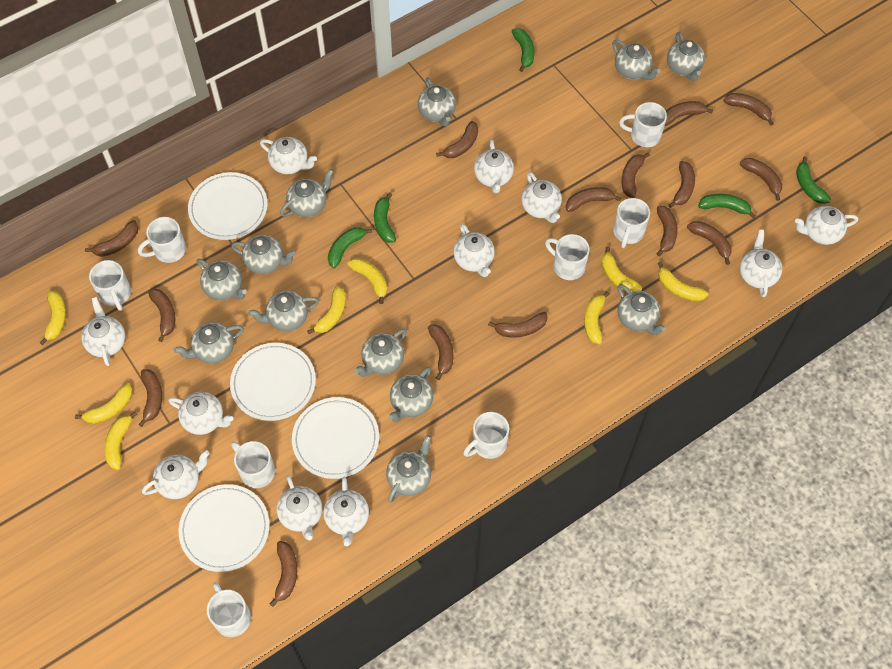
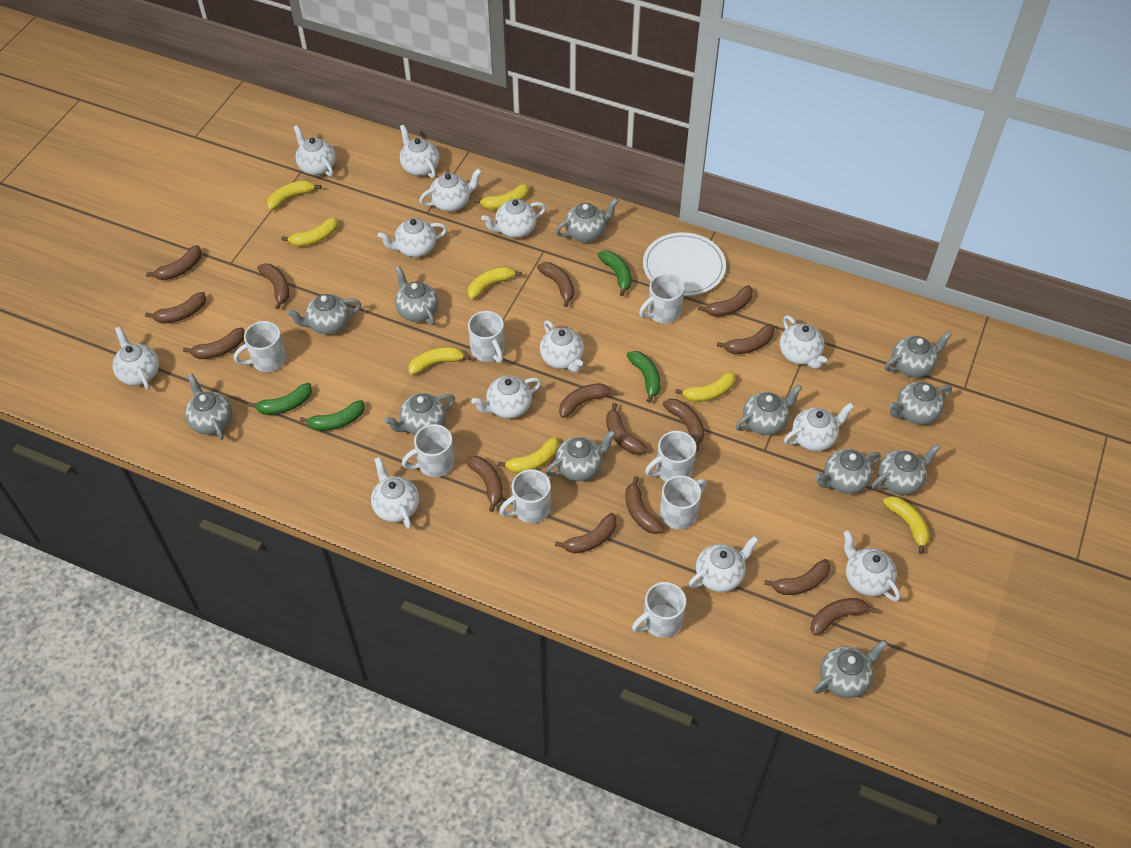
green banana: [328,227,373,268] [374,192,396,243] [512,28,535,72] [698,194,756,219] [796,156,831,204] = 5 -> [248,383,312,415] [300,400,365,431] [598,250,632,296] [626,351,661,403] = 4
white plate: [179,484,270,572] [188,172,268,240] [230,343,316,421] [292,397,379,479] = 4 -> [643,232,726,296] = 1
white teapot: [82,297,125,366] [142,450,210,499] [169,392,234,435] [260,137,317,175] [277,475,322,540] [323,477,369,546] [453,223,495,277] [474,140,514,193] [521,172,562,223] [740,229,782,297] [795,206,858,245] = 11 -> [113,327,159,390] [293,125,336,177] [371,457,419,529] [378,218,447,257] [400,125,439,178] [419,168,482,212] [471,376,541,419] [481,199,546,238] [540,320,584,372] [688,536,759,592] [780,315,827,369] [784,403,854,451] [843,530,900,602] = 13

